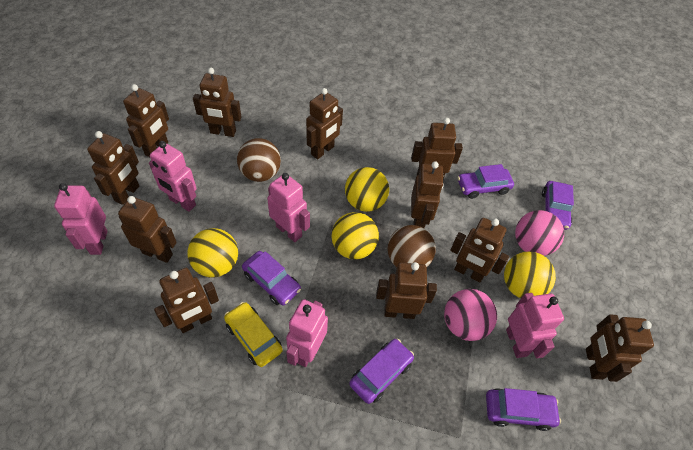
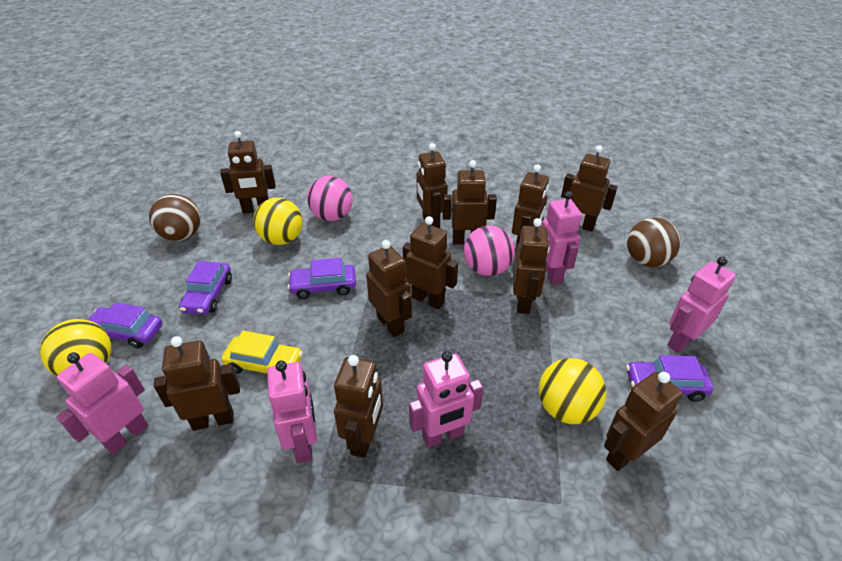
purple car: [242,251,301,306] [349,339,414,404] [458,164,514,199] [486,388,561,431] [542,181,574,230] = 5 -> [88,303,163,348] [179,261,232,315] [288,258,356,299] [626,355,714,402] = 4
yellow ball: [187,228,238,277] [332,212,379,260] [345,167,389,212] [504,251,556,298] = 4 -> [40,319,111,376] [253,198,302,245] [539,358,606,424] = 3

